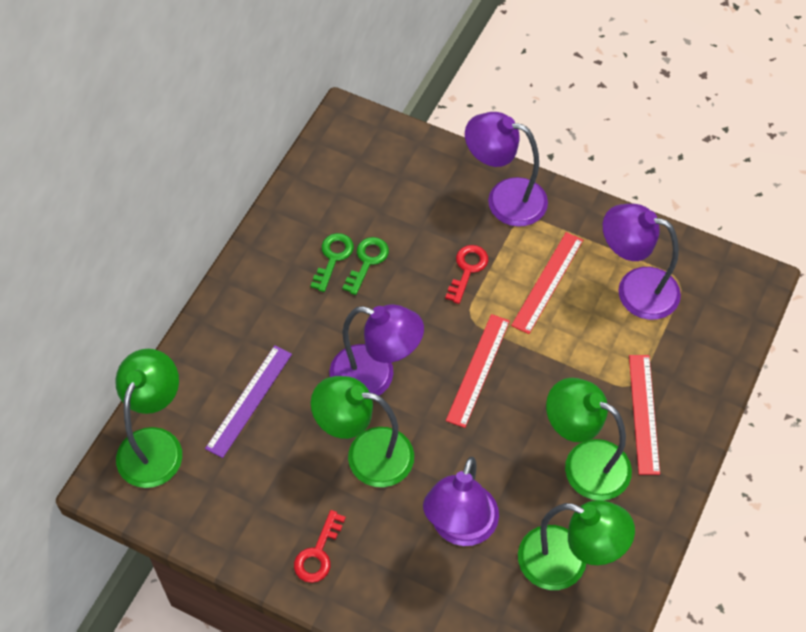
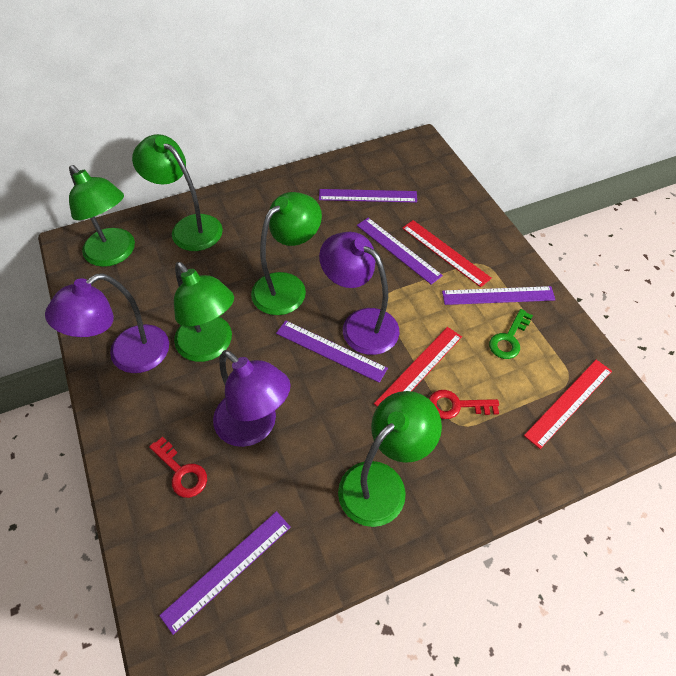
green key: [310,233,354,292] [342,237,389,295] = 2 -> [489,309,533,359] = 1
green lamp: [115,349,182,488] [311,376,414,487] [518,500,635,590] [546,378,632,500] = 4 -> [69,165,135,267] [132,134,223,251] [174,262,234,362] [251,192,322,315] [338,391,442,527] = 5
purple lamp: [329,304,424,395] [423,457,499,546] [465,112,548,227] [603,204,681,320] = 4 -> [45,273,169,373] [213,350,290,447] [319,232,399,355] = 3
purple ruler: [205,345,292,458] = 1 -> [159,511,291,635] [276,320,388,383] [319,189,417,203] [357,218,443,285] [442,286,555,305] = 5

